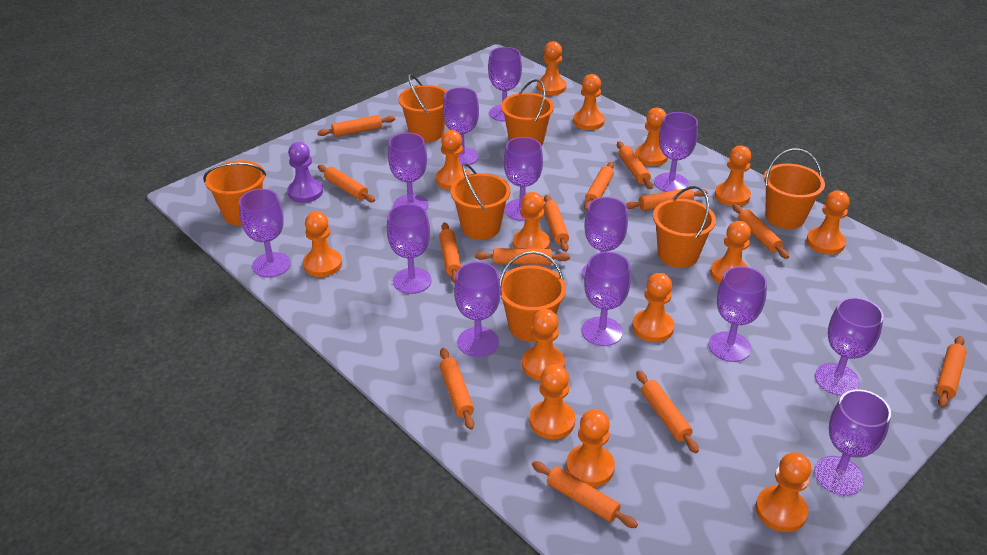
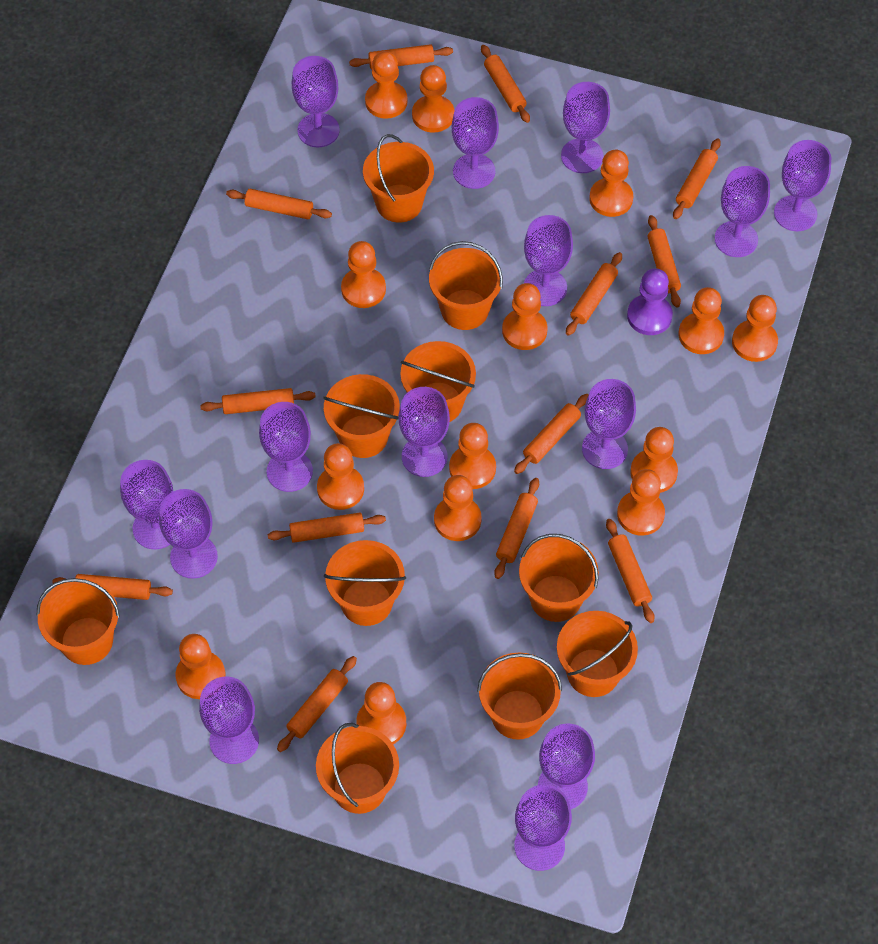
orange bucket: [203,160,266,225] [398,74,447,142] [451,163,511,240] [500,251,566,342] [501,79,554,145] [653,186,716,268] [764,149,825,229] = 7 -> [37,578,120,665] [316,723,399,814] [323,374,400,458] [324,540,406,626] [363,134,434,222] [400,341,476,422] [429,241,503,330] [477,652,562,740] [519,534,599,622] [557,611,638,697] = 10
purple goblet: [239,189,291,277] [387,204,432,294] [388,133,428,210] [443,87,479,166] [454,262,501,357] [488,47,522,122] [504,137,543,221] [582,197,628,278] [582,252,631,346] [654,112,698,192] [709,266,767,362] [814,389,891,496] [815,297,884,396] = 13 -> [120,460,173,549] [159,489,218,579] [199,677,259,764] [259,402,313,492] [292,56,340,147] [399,387,450,477] [452,97,499,189] [514,785,572,871] [524,215,573,306] [538,723,595,809] [561,82,610,173] [582,379,636,469] [715,166,770,257] [774,140,831,231] = 14

